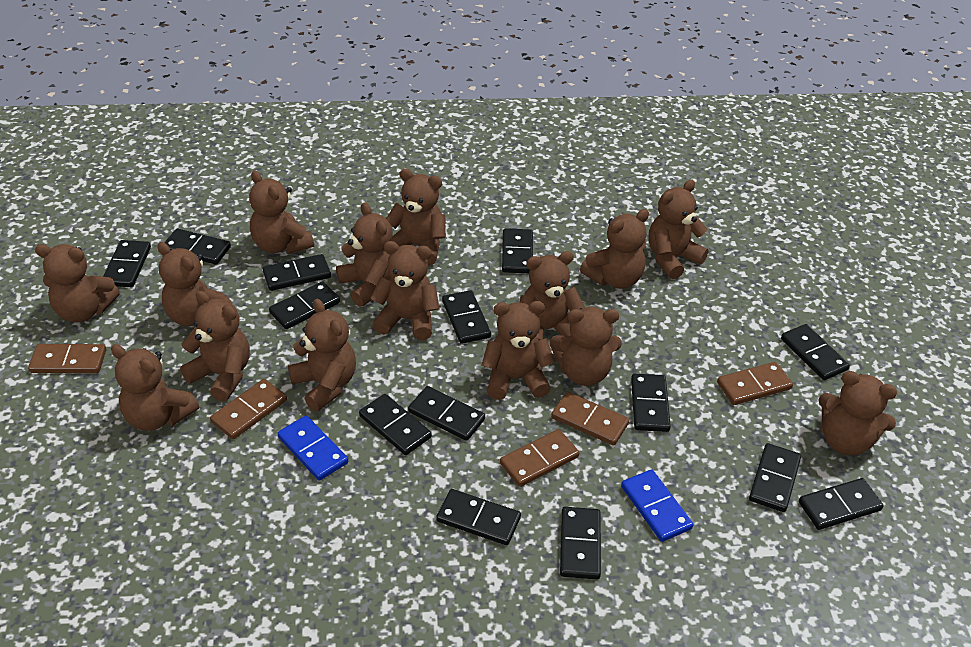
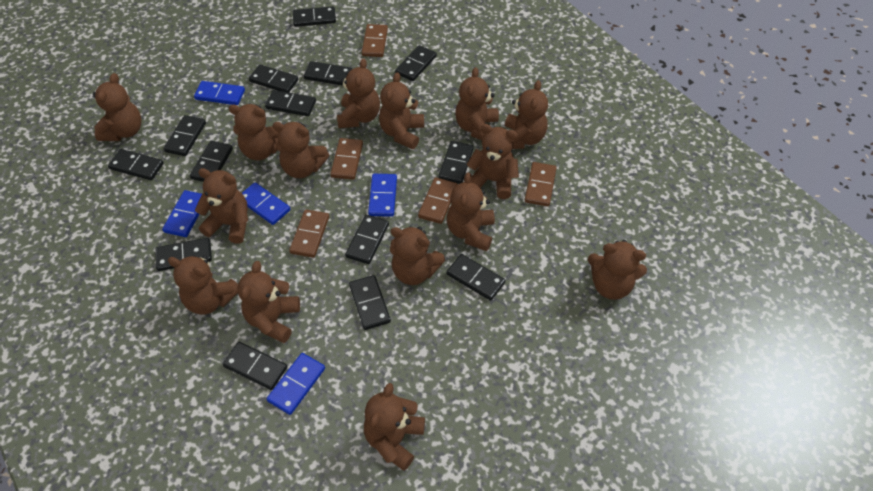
blue domino: [277,416,348,481] [621,469,693,542] = 2 -> [162,190,202,237] [194,81,245,105] [242,183,290,225] [267,353,325,415] [368,174,397,217] = 5

